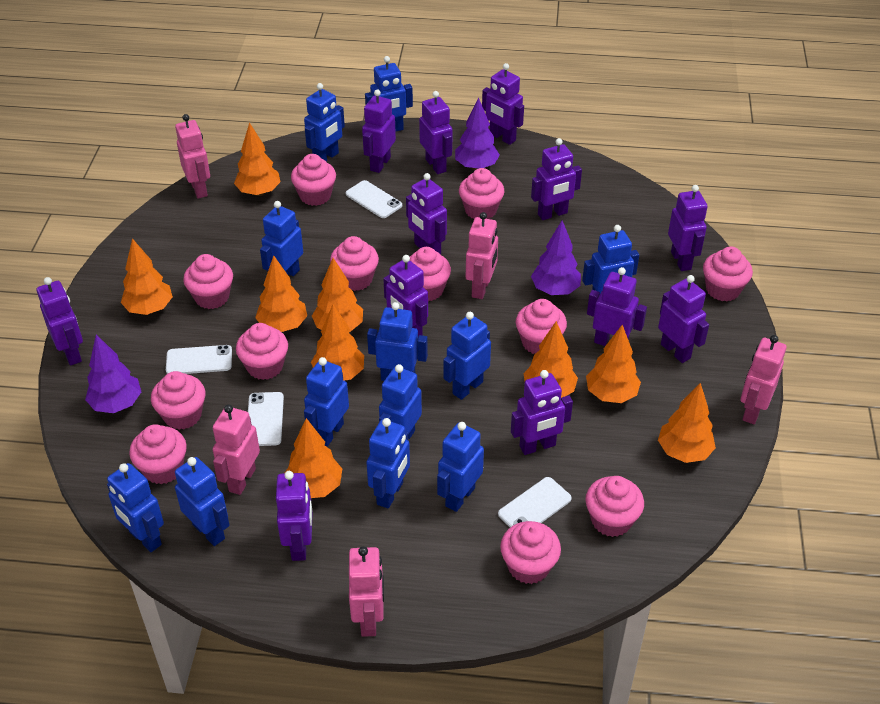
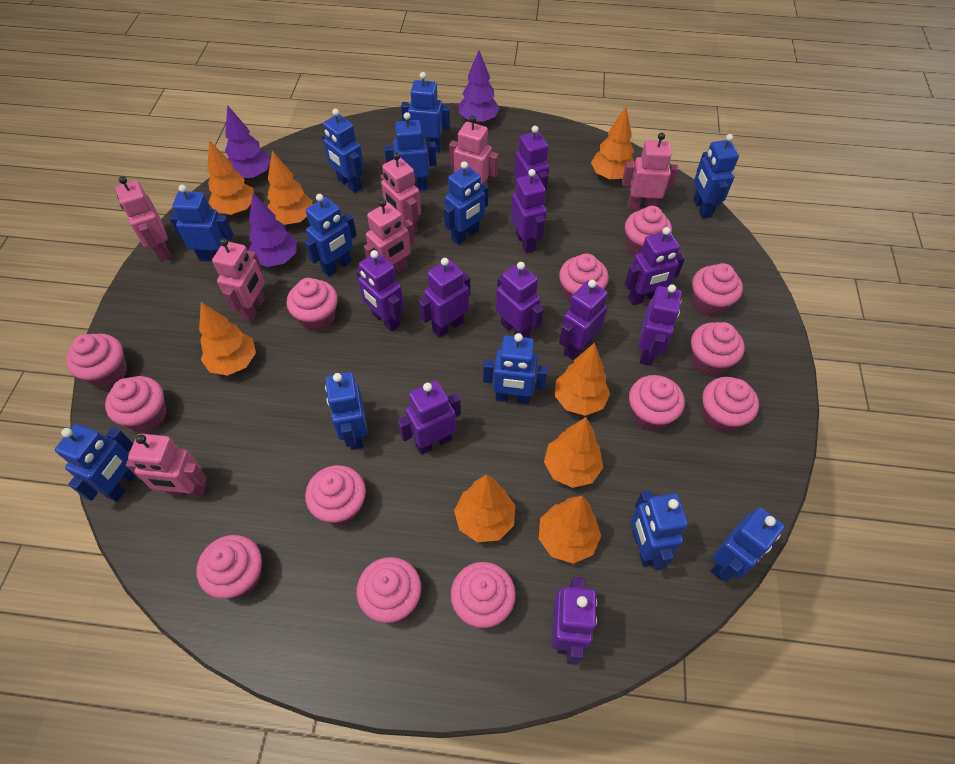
orange tree: [121,238,173,315] [234,122,281,196] [255,256,307,332] [284,418,342,498] [311,304,364,381] [312,258,363,332] [523,321,578,398] [586,325,641,403] [658,382,716,463] = 9 -> [199,302,256,376] [207,141,254,215] [267,151,313,225] [454,475,515,542] [539,496,601,564] [544,417,603,488] [555,343,610,416] [591,107,635,180] = 8
pink cupcake: [129,424,187,484] [151,371,206,430] [183,254,233,309] [236,323,288,380] [291,154,336,206] [330,236,379,291] [410,247,451,301] [459,168,504,219] [500,521,561,584] [516,299,567,354] [585,476,644,537] [703,247,753,302] = 12 -> [66,334,127,388] [105,376,166,432] [196,535,262,599] [287,278,338,331] [305,465,366,525] [356,557,421,623] [450,562,516,628] [559,254,609,303] [625,206,672,255] [629,375,685,431] [691,322,745,376] [692,263,743,317] [702,377,759,433] = 13
pink robot: [175,114,210,199] [213,404,260,495] [349,546,384,637] [466,212,498,299] [740,335,787,424] = 5 -> [115,176,170,261] [126,434,207,498] [212,238,265,321] [364,199,415,272] [380,152,421,234] [449,115,499,185] [622,133,679,210] = 7
purple robot: [37,277,83,366] [276,471,313,561] [362,89,396,173] [383,255,428,336] [406,173,447,255] [419,91,452,174] [482,63,524,145] [511,370,573,455] [531,138,582,220] [587,267,647,346] [658,275,709,363] [668,185,708,271] = 12 -> [356,250,404,332] [397,380,461,455] [419,258,470,338] [496,262,544,338] [511,169,547,254] [514,126,549,195] [552,577,597,665] [559,280,608,360] [625,227,685,305] [638,284,682,366] = 10
white phone: [166,345,232,374] [248,392,284,446] [346,180,402,218] [498,477,572,527] = 4 -> none = 0

